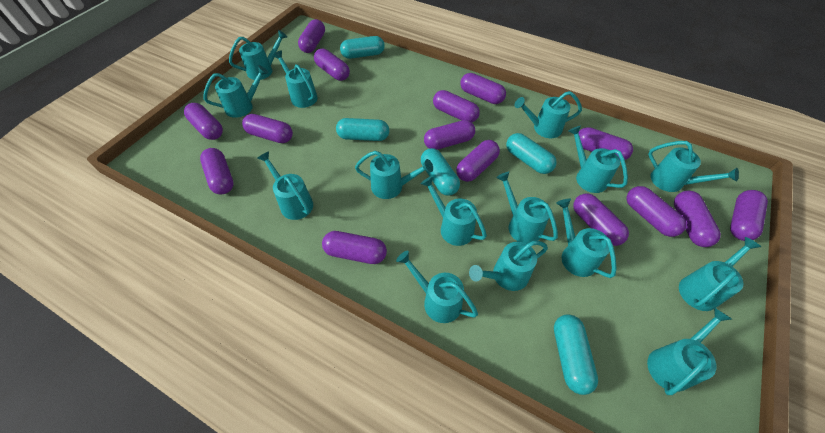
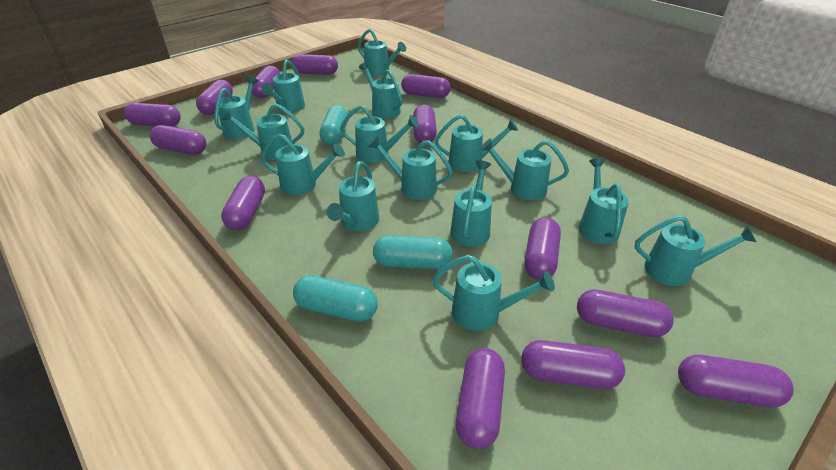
purple capsule: [184,103,223,140] [200,148,234,194] [242,114,293,143] [298,19,325,53] [314,49,350,81] [322,231,387,264] [424,120,475,150] [433,90,480,122] [456,140,500,182] [460,73,506,104] [573,193,629,246] [579,127,633,160] [627,186,686,237] [674,191,721,247] [730,190,768,241] = 15 -> [124,103,181,127] [150,125,206,155] [196,80,233,115] [221,176,265,230] [252,66,280,99] [292,54,338,75] [401,74,451,98] [413,104,437,143] [456,348,505,449] [521,340,625,389] [524,217,561,280] [577,289,674,337] [678,355,794,407] = 13
turquoise capsule: [336,118,389,141] [340,36,385,59] [421,148,460,195] [506,133,557,174] [554,314,598,395] = 5 -> [293,275,378,322] [320,105,348,145] [373,235,453,269] = 3

